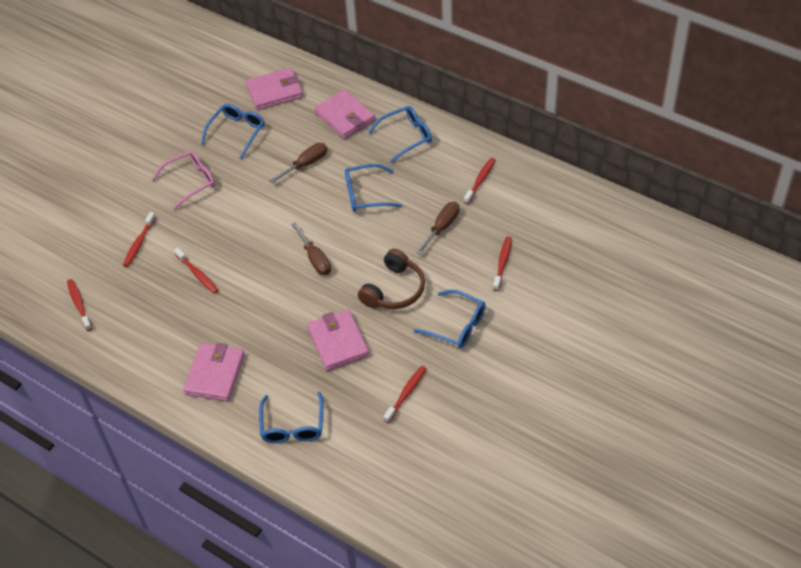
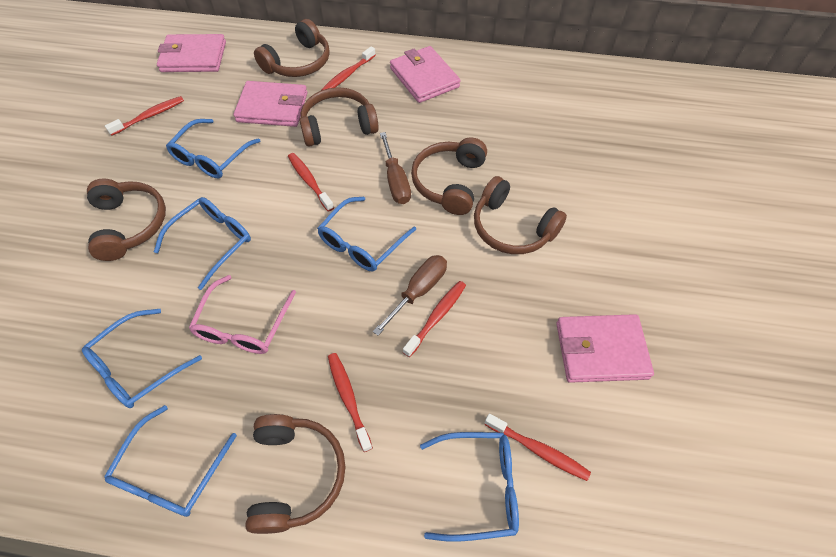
blue glasses: [201,104,265,159] [259,392,324,443] [345,164,402,212] [368,106,432,163] [414,290,486,348] = 5 -> [82,309,202,408] [104,405,237,517] [154,197,251,290] [166,119,260,178] [317,197,416,272] [420,432,519,542] = 6
brown headphones: [358,249,425,309] = 1 -> [87,179,166,261] [245,414,345,534] [254,19,330,77] [300,87,379,147] [411,137,487,215] [474,176,567,254] = 6
brown screwdriver: [270,143,328,183] [291,222,331,275] [416,202,460,254] = 3 -> [373,255,447,336] [380,132,411,204] = 2

